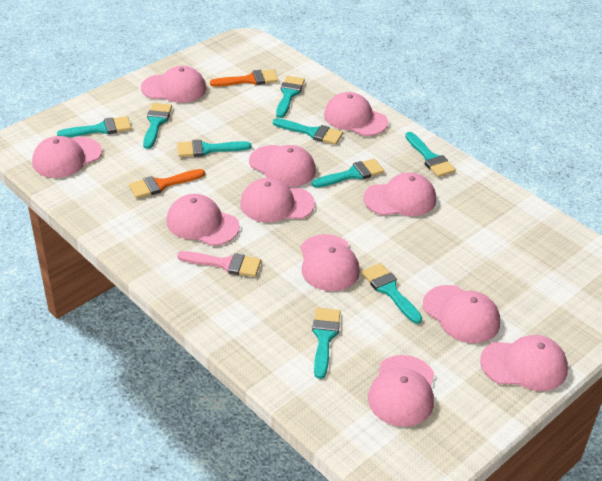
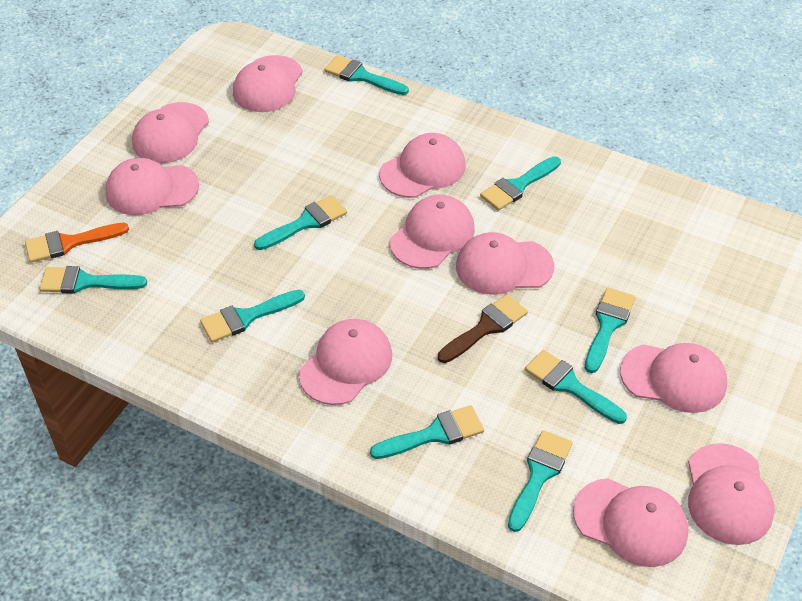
brown brush: none = 0 -> [438,294,528,363] = 1
orange brush: [129,169,205,198] [210,69,278,87] = 2 -> [25,223,129,263] = 1
pink brush: [177,251,261,277] = 1 -> none = 0
pink cap: [32,136,102,178] [141,66,206,103] [166,194,240,246] [240,178,315,222] [249,145,316,187] [301,234,360,291] [324,92,388,136] [363,173,436,216] [368,355,434,427] [423,285,500,343] [480,335,568,391] = 11 -> [105,158,199,215] [132,102,209,163] [233,55,303,112] [299,319,392,405] [379,133,465,198] [390,195,475,269] [456,232,554,295] [573,478,688,567] [620,343,727,413] [688,443,774,545] = 10

